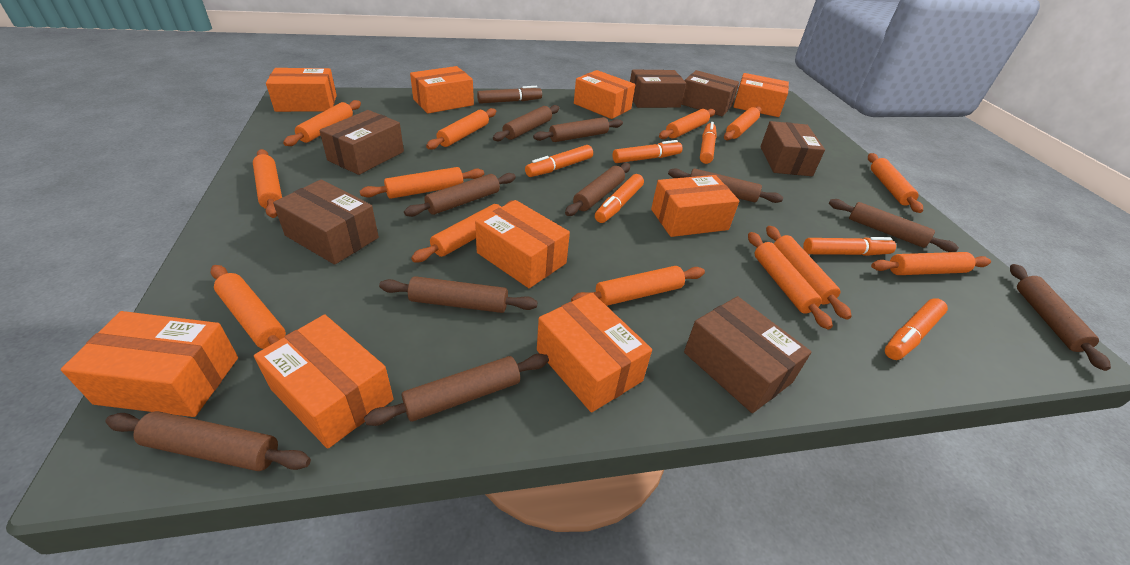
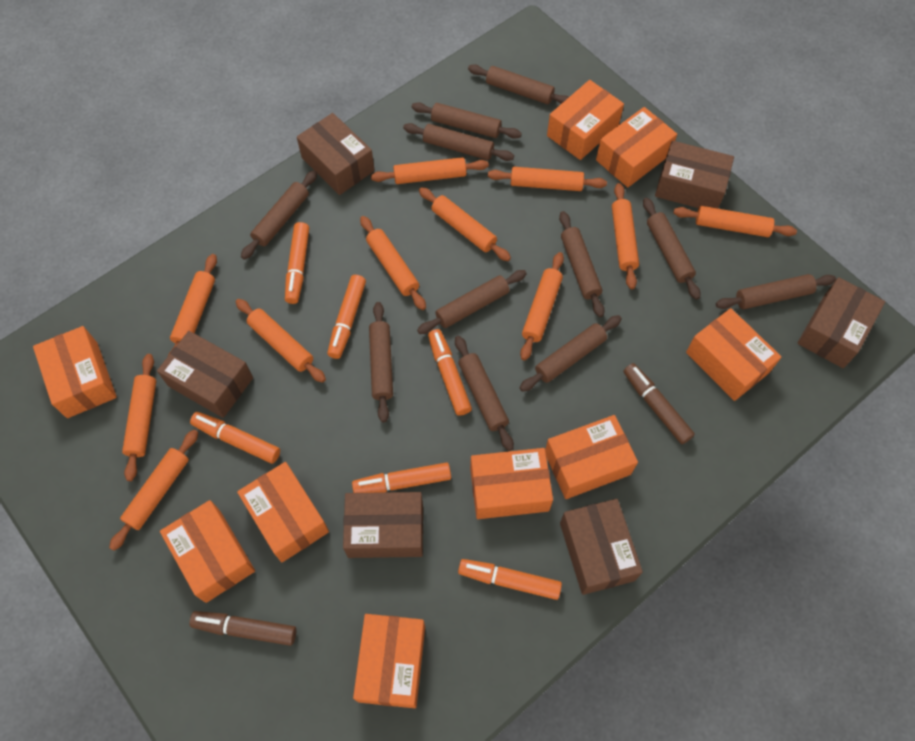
brown marker: [477,86,542,104] = 1 -> [189,611,296,646] [623,363,695,444] = 2
brown rolling pin: [105,411,311,471] [364,354,549,426] [379,276,538,313] [404,173,516,217] [493,105,559,141] [533,117,623,142] [565,163,630,216] [668,168,783,203] [829,199,959,252] [1010,264,1111,371] = 10 -> [241,170,317,260] [369,302,393,422] [403,123,514,161] [412,102,522,139] [417,270,527,334] [455,336,514,451] [468,64,569,104] [520,315,622,392] [559,211,604,317] [643,198,700,300] [716,274,836,309] = 11
orange rolling pin: [210,265,286,349] [253,149,282,218] [283,100,361,146] [360,167,484,199] [411,200,514,262] [426,108,496,150] [571,266,705,306] [659,109,715,139] [724,106,761,140] [748,232,833,329] [766,226,852,320] [868,153,923,213] [871,252,991,275] = 13 -> [109,430,198,551] [122,354,156,481] [168,254,217,356] [236,299,326,383] [360,216,426,310] [371,157,489,184] [419,187,511,261] [488,167,607,191] [520,252,564,361] [612,183,639,289] [673,206,797,237] = 11

